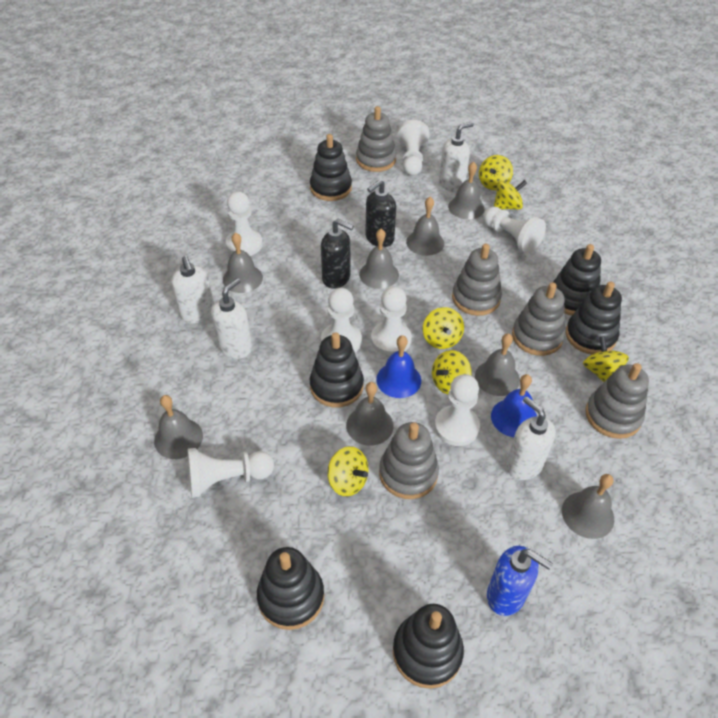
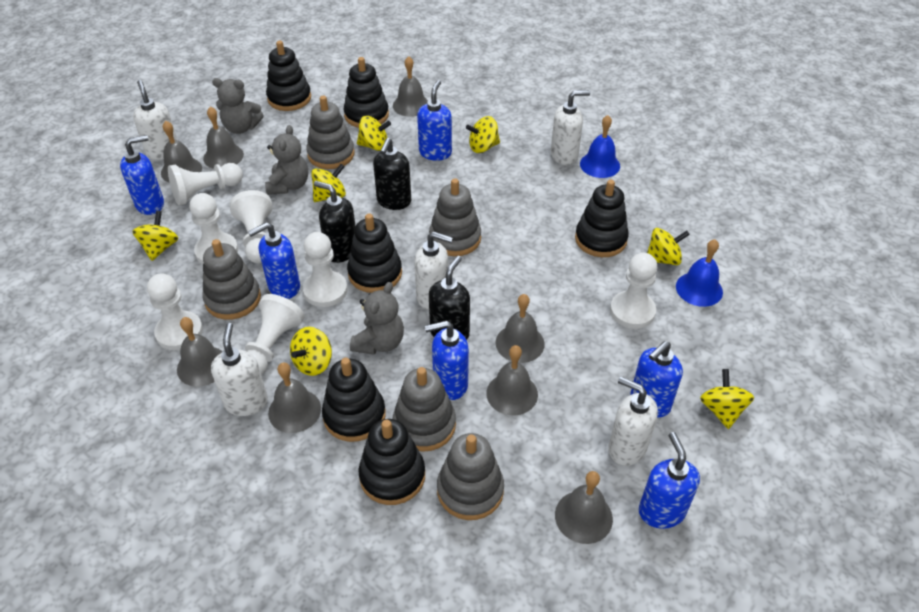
black soap dispenser: [321,219,354,289] [365,179,396,247] = 2 -> [314,181,355,263] [373,138,411,210] [429,256,470,340] = 3
blue soap dispenser: [487,546,553,616] = 1 -> [120,135,164,215] [248,222,300,299] [417,80,452,161] [425,321,469,400] [630,341,683,418] [639,432,700,529] = 6
grey teddy bear: none = 0 -> [212,78,264,134] [265,125,308,195] [350,282,404,355] = 3
white soap dispenser: [171,256,214,324] [211,278,252,359] [439,122,474,192] [506,396,556,480] = 4 -> [133,80,177,160] [211,323,268,416] [414,232,453,310] [551,90,590,165] [608,377,658,466] = 5
yellow spinning top: [327,446,369,496] [423,307,464,349] [432,350,472,394] [479,155,513,190] [494,180,527,210] [583,336,629,382] = 6 -> [132,211,178,261] [290,327,332,376] [311,164,346,202] [357,116,391,151] [466,116,500,153] [647,228,690,265] [700,369,754,429] = 7

